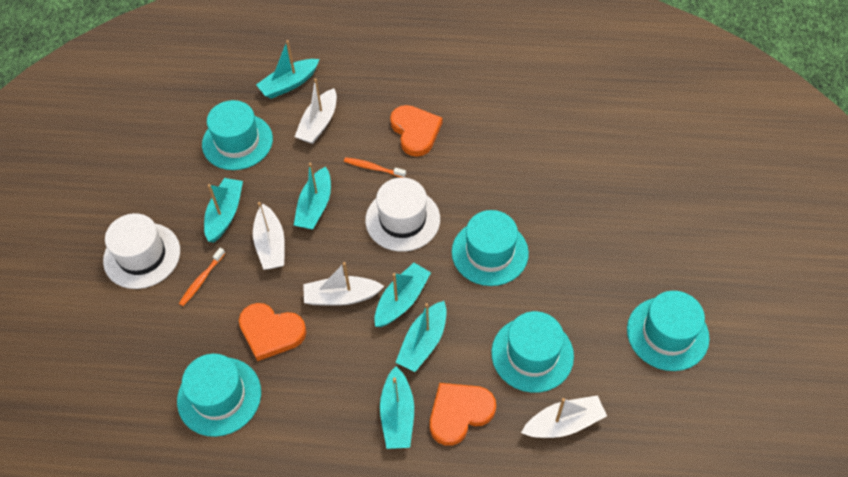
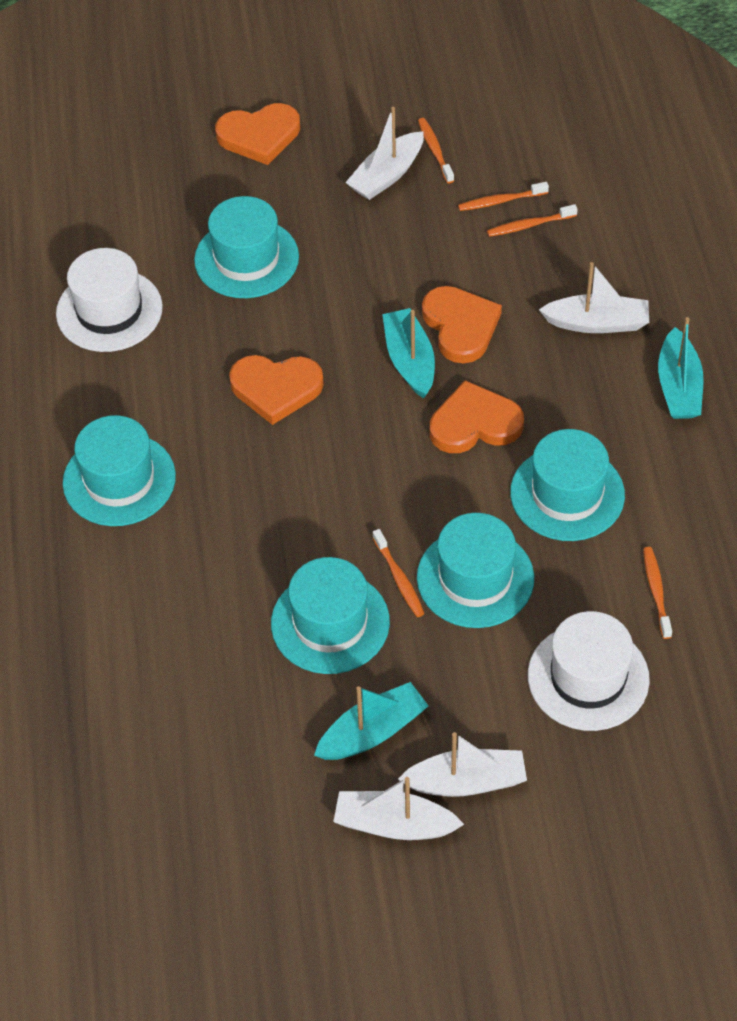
orange heart: [239,303,306,361] [390,105,442,157] [430,383,496,446] = 3 -> [215,103,300,165] [229,355,324,425] [422,286,502,363] [430,380,524,453] = 4
orange toothbrush: [179,248,225,306] [344,157,406,177] = 2 -> [372,529,425,617] [418,118,454,184] [458,182,549,211] [487,204,578,237] [643,547,672,639] = 5
turquoise boat: [204,178,243,243] [256,40,319,99] [294,162,331,230] [374,263,431,327] [380,366,414,449] [395,301,446,372] = 6 -> [314,682,429,760] [382,308,435,399] [658,317,704,419] = 3

